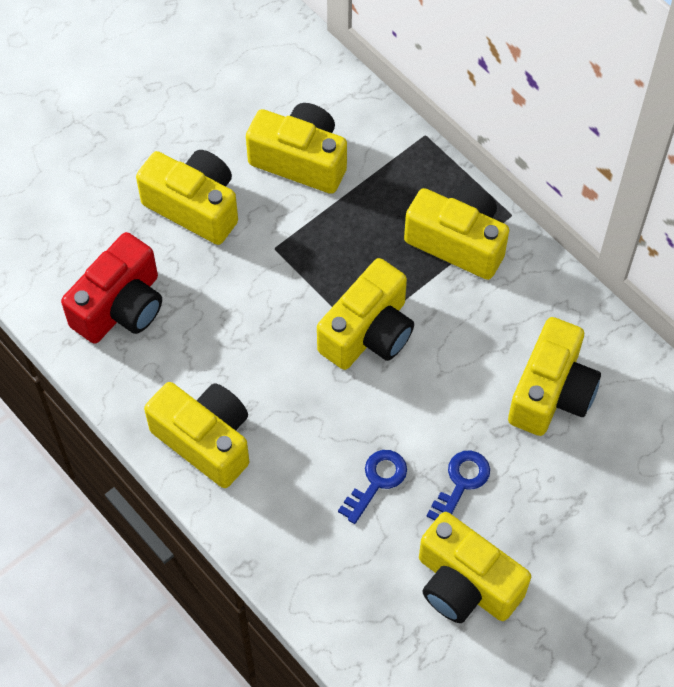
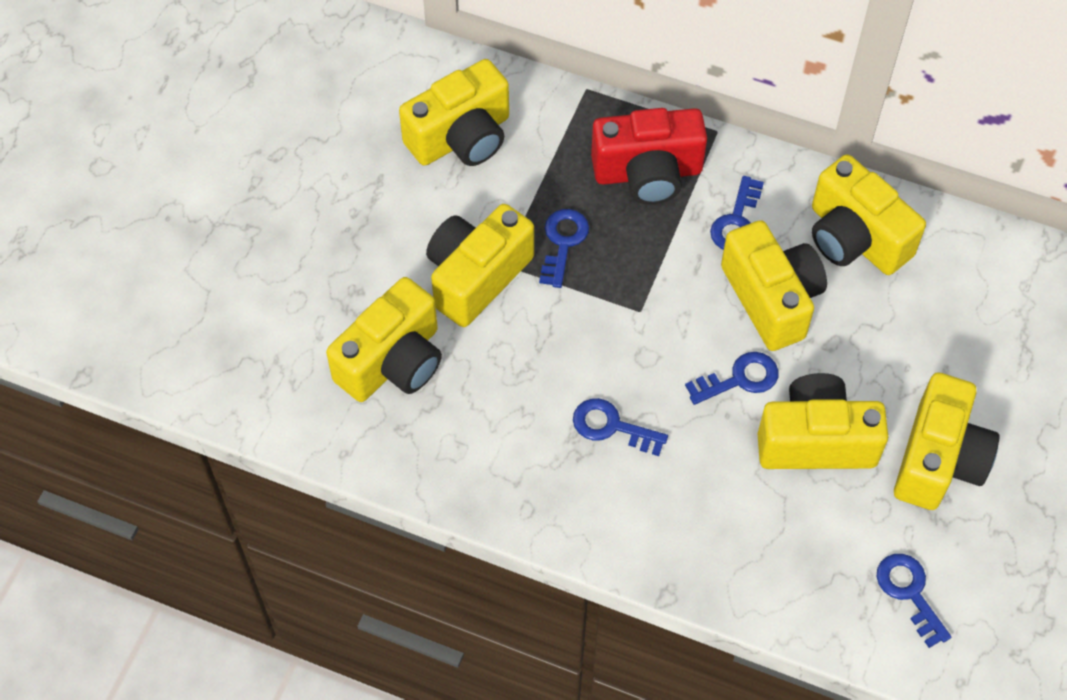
blue key: [338,450,407,524] [426,450,490,520] = 2 -> [539,209,589,288] [573,398,668,456] [685,352,778,405] [710,176,764,250] [877,554,951,648] = 5

